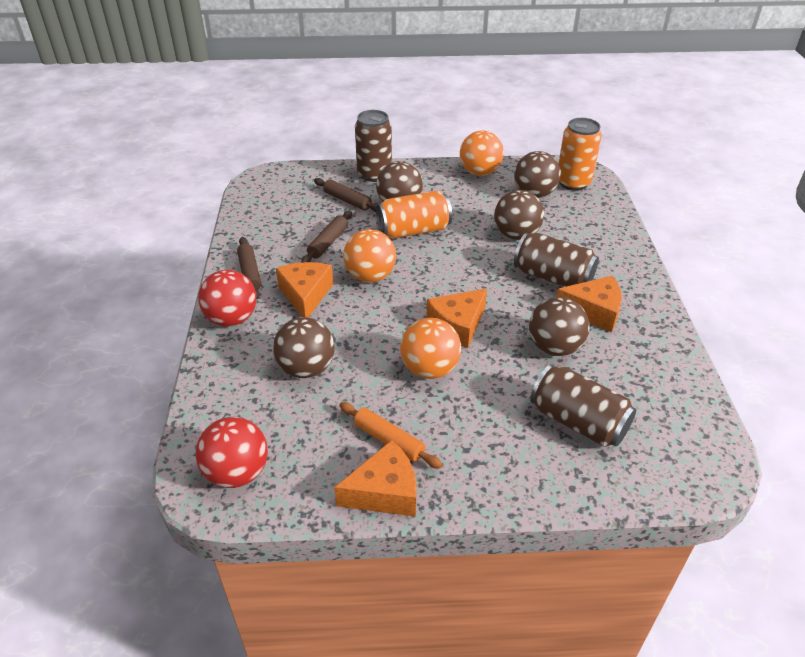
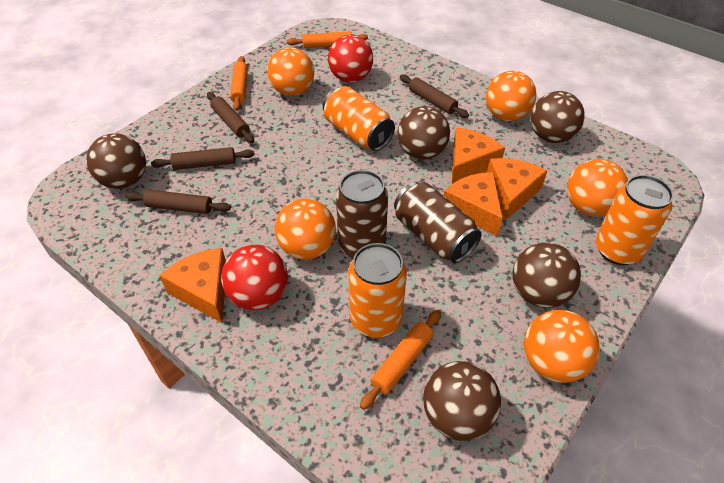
brown can: [355,110,392,182] [514,233,599,287] [530,364,636,447] = 3 -> [336,170,388,258] [394,182,481,263] = 2
brown rolling pin: [237,237,261,300] [301,211,352,263] [314,178,377,212] = 3 -> [125,190,231,214] [151,147,255,170] [207,92,254,143] [400,74,469,118] = 4
orange ball: [343,229,396,282] [400,318,461,379] [460,131,504,176] = 3 -> [267,47,314,96] [274,199,336,260] [486,71,537,121] [524,310,600,383] [567,159,628,216] = 5
orange can: [376,191,452,239] [558,118,602,191] = 2 -> [323,86,395,151] [348,243,407,338] [595,175,674,265] = 3
orange rolling pin: [339,402,443,469] = 1 -> [230,56,248,111] [287,31,368,48] [360,310,441,410] = 3

